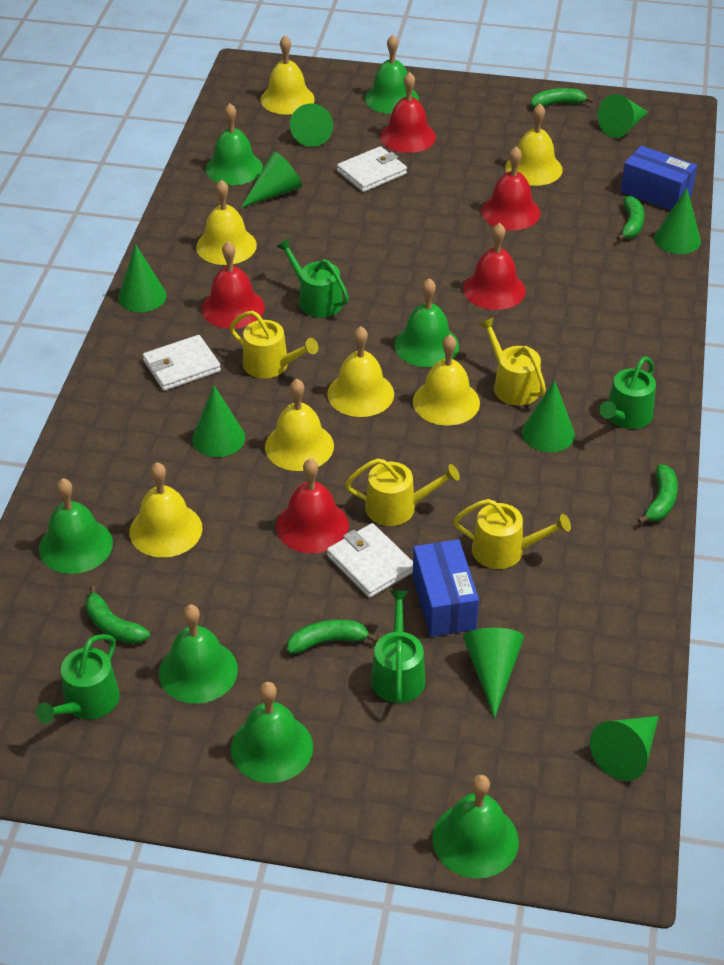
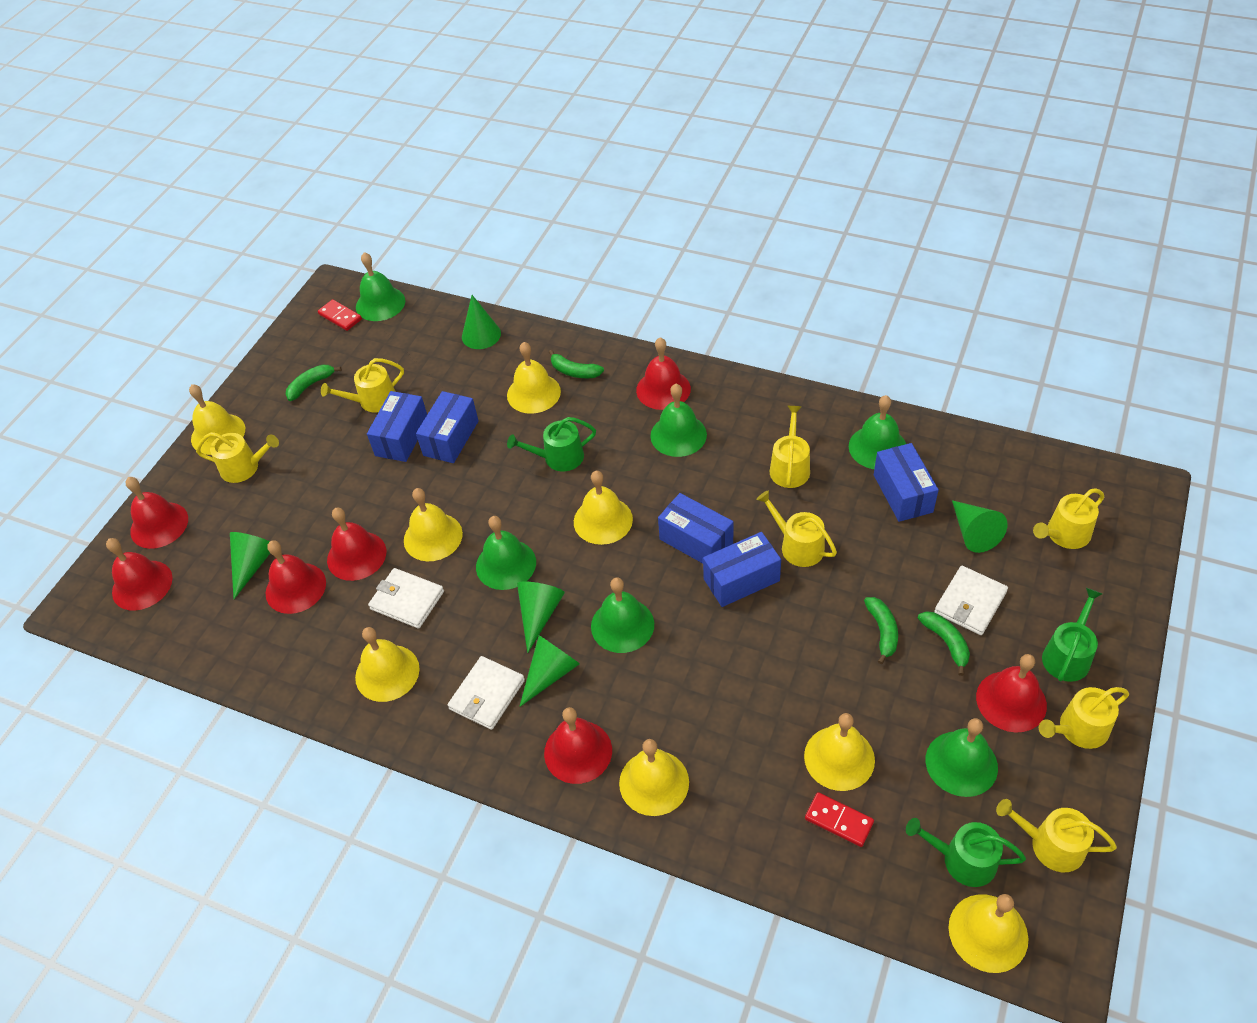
blue box: [413,539,479,637] [621,146,697,210] = 2 -> [367,391,427,462] [416,391,479,463] [658,493,733,563] [703,532,781,607] [874,443,939,522] = 5
green banana: [86,585,150,644] [287,619,378,654] [531,88,594,107] [616,196,645,241] [637,464,678,524] = 5 -> [286,365,342,401] [549,350,604,378] [864,597,898,664] [918,611,970,676] = 4
green bell: [39,478,113,574] [159,605,238,704] [206,103,263,185] [231,682,313,783] [365,35,419,114] [394,278,459,367] [432,775,519,878] = 7 -> [356,252,405,321] [476,516,536,590] [591,577,654,653] [650,384,707,457] [849,395,906,469] [926,718,998,797] = 6
green cone: [118,244,167,312] [192,386,245,457] [241,151,302,208] [290,104,333,147] [463,628,524,718] [522,380,575,452] [590,716,659,781] [598,94,648,138] [654,188,701,254] = 9 -> [230,532,270,599] [462,295,501,349] [517,581,565,653] [519,635,580,707] [952,500,1007,553] = 5
green watering can: [36,634,120,723] [276,239,349,318] [371,591,426,703] [599,357,656,429] = 4 -> [507,417,596,471] [906,818,1026,887] [1042,588,1102,682] = 3
red bell: [202,241,265,329] [276,458,349,553] [380,72,436,153] [463,223,526,310] [481,146,540,230] = 5 -> [106,538,173,611] [126,477,188,549] [266,540,326,614] [327,507,386,581] [544,707,612,784] [636,337,691,410] [976,654,1047,732] = 7
red domino: none = 0 -> [318,299,362,331] [805,792,874,847] = 2
yellow bell: [129,463,202,558] [196,180,257,265] [260,35,315,115] [265,379,334,471] [327,326,394,417] [413,335,480,426] [505,104,562,186] = 7 -> [189,384,245,455] [355,627,420,702] [404,488,463,561] [507,342,561,414] [574,471,633,545] [619,739,689,816] [804,713,875,791] [948,894,1028,973] = 8
yellow watering can: [230,311,319,378] [345,459,460,526] [453,499,571,569] [478,317,546,406] = 4 -> [196,432,279,483] [321,358,404,412] [756,490,837,567] [770,406,810,488] [996,799,1117,872] [1033,488,1104,549] [1039,687,1129,749] = 7

